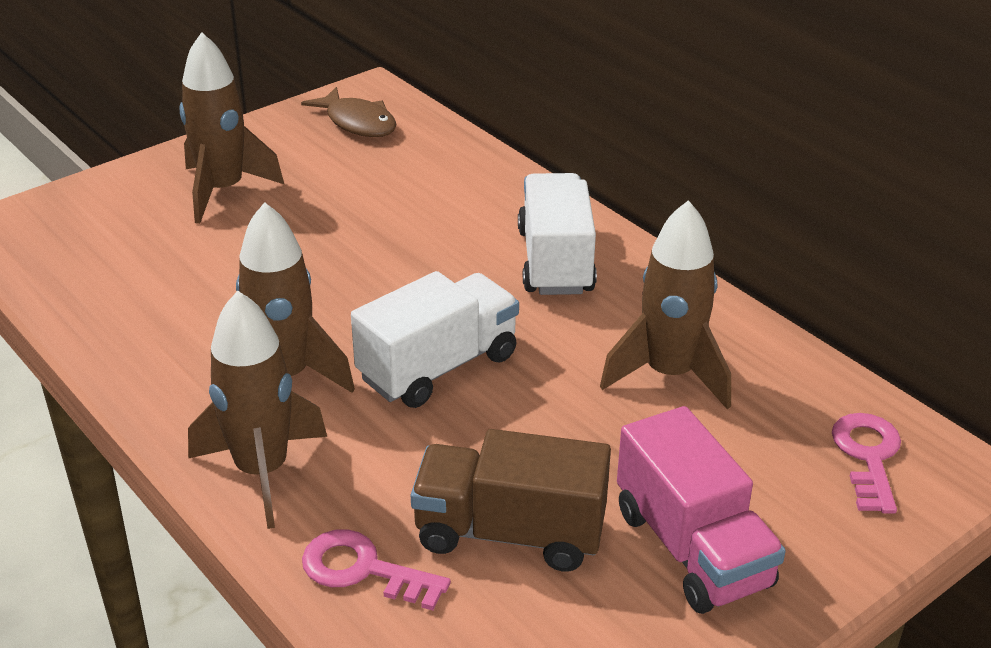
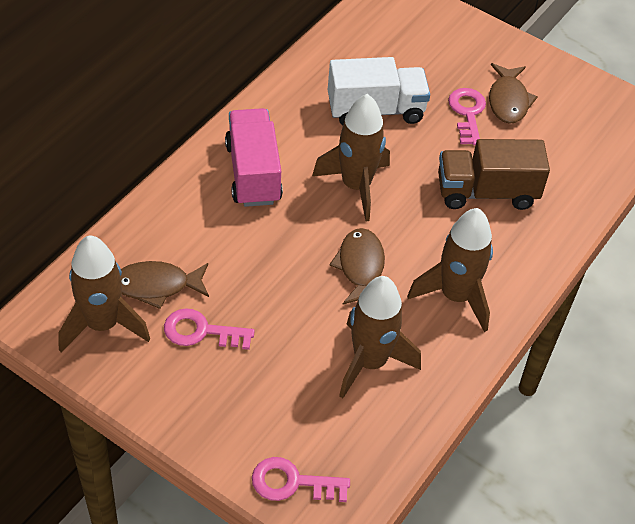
brown fish: [301,87,396,137] = 1 -> [120,261,209,309] [329,228,385,304] [489,63,538,124] = 3
pink key: [302,529,451,611] [832,413,901,514] = 2 -> [164,308,255,350] [252,457,350,502] [448,88,486,145] = 3
white truck: [351,271,519,408] [518,173,597,295] = 2 -> [328,57,430,126] = 1

